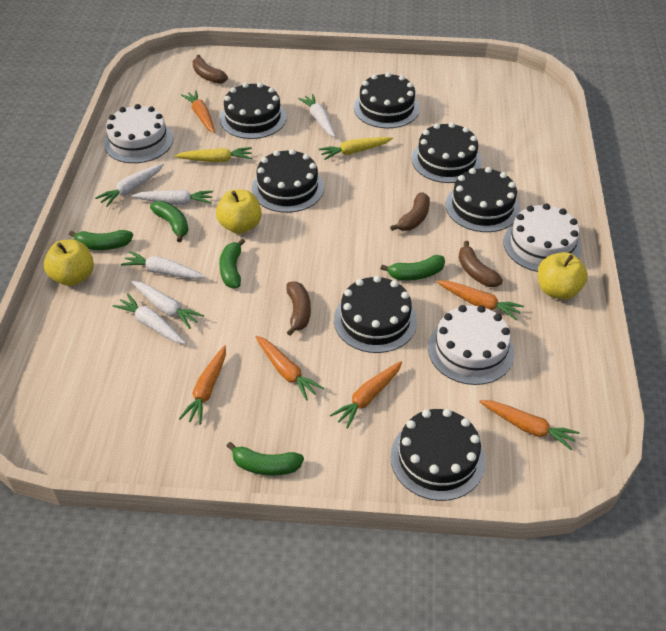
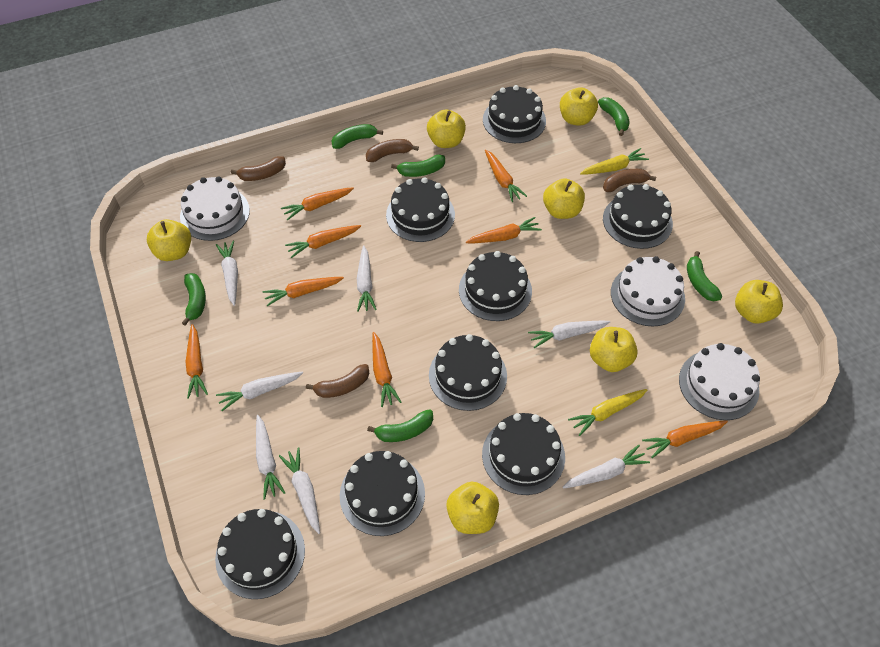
black cake: [220,82,286,139] [252,149,324,213] [334,276,417,353] [354,72,420,128] [390,409,486,501] [411,122,482,183] [446,167,520,232] = 7 -> [215,509,305,599] [340,451,425,536] [386,177,455,242] [429,334,507,411] [459,251,532,321] [482,413,565,495] [483,85,546,143] [603,184,673,249] = 8
green banana: [69,230,133,250] [150,201,189,242] [219,239,245,288] [227,442,304,476] [380,255,445,280] = 5 -> [182,273,206,326] [331,124,383,149] [367,409,433,442] [391,154,445,177] [598,97,630,136] [687,251,722,301] = 6
orange carrot: [179,345,226,425] [181,90,215,133] [255,336,324,401] [330,361,402,429] [436,281,524,320] [479,400,579,451] = 6 -> [186,324,208,399] [263,277,344,306] [281,187,354,220] [285,225,361,258] [372,332,401,407] [466,217,542,243] [485,149,527,202] [642,420,728,458] = 8
white carrot: [95,163,164,207] [113,294,186,344] [121,251,206,279] [131,281,204,329] [132,190,213,205] [298,94,336,137] = 6 -> [216,241,238,306] [216,372,303,411] [256,415,285,500] [279,447,320,534] [357,245,377,312] [528,321,610,348] [563,445,650,489] = 7
yellow apple: [44,239,94,286] [216,189,262,234] [538,252,588,300] = 3 -> [147,219,191,261] [427,109,466,148] [446,482,499,534] [543,178,585,219] [560,87,598,126] [590,327,638,372] [735,280,783,324] = 7

